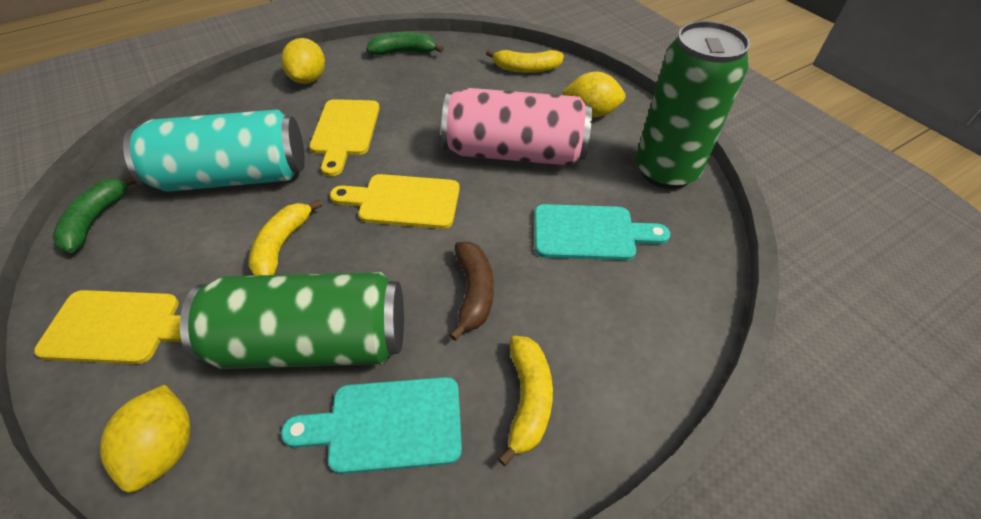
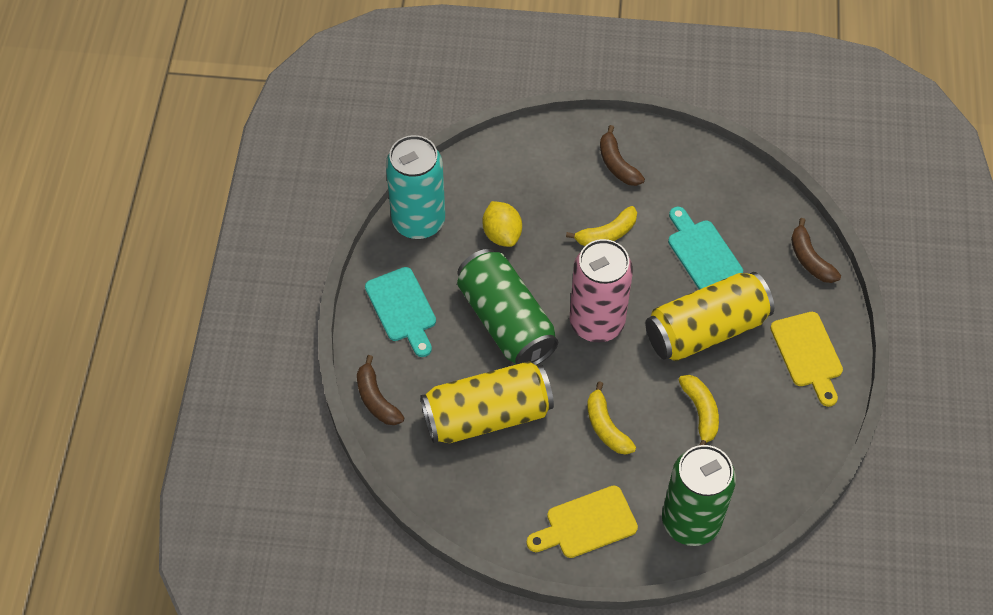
brown banana: [449,242,494,341] = 1 -> [357,355,404,425] [600,125,645,186] [791,218,841,283] = 3
green banana: [53,176,137,253] [366,32,444,55] = 2 -> none = 0
yellow can: none = 0 -> [421,361,554,443] [645,272,774,361] = 2
yellow cutting board: [34,290,181,364] [309,99,380,176] [330,174,460,229] = 3 -> [527,486,638,558] [770,312,843,407] = 2
yellow lemon: [100,385,191,492] [281,38,325,84] [562,72,626,117] = 3 -> [483,201,522,247] = 1

